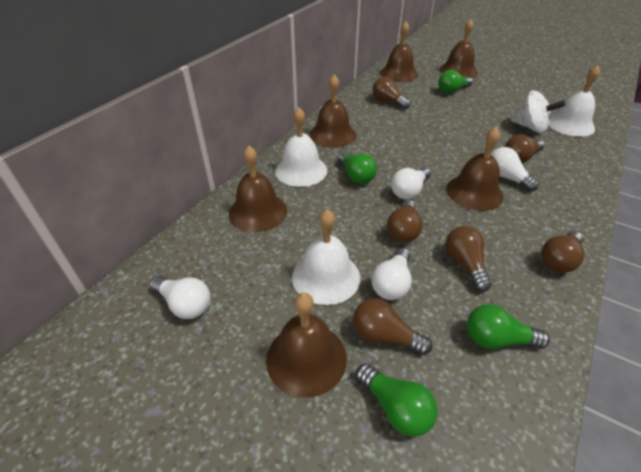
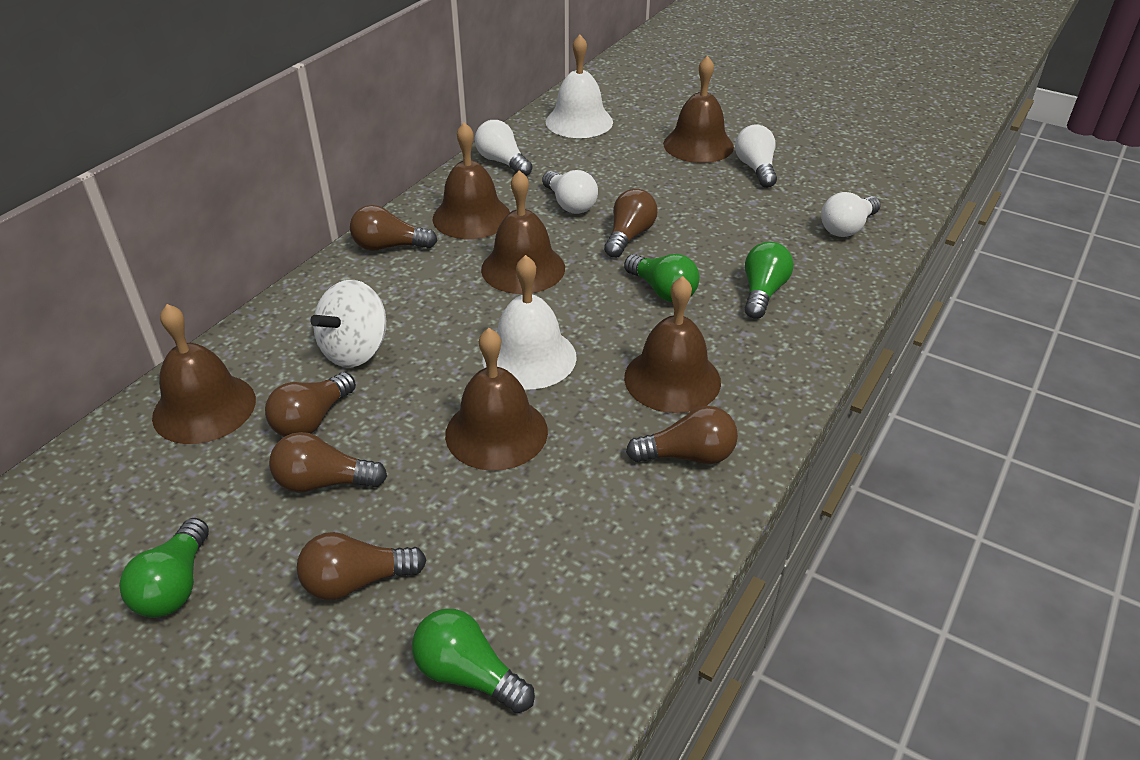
white bell: [275,107,327,187] [292,209,360,305] [549,65,600,137] = 3 -> [483,255,577,390] [546,35,613,138] = 2

